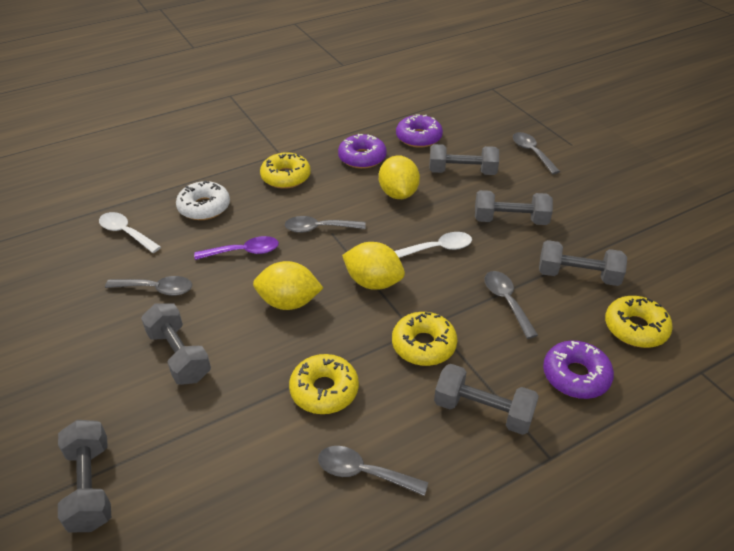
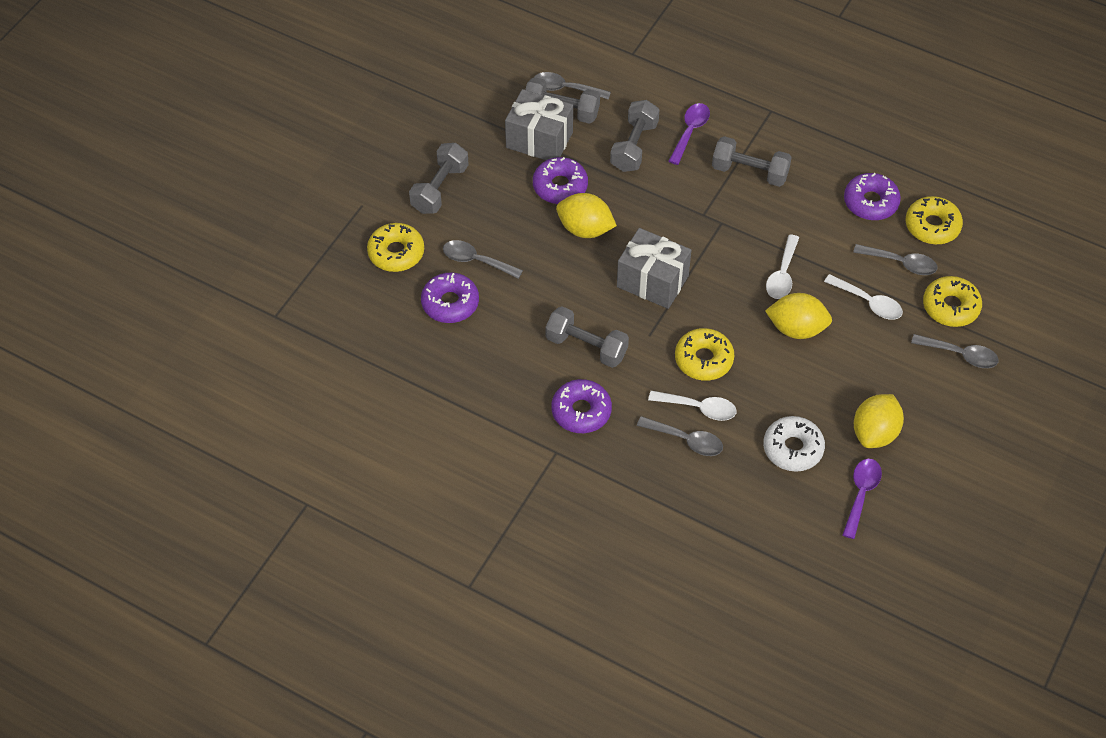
grey dumbbell: [58,420,111,533] [141,303,211,385] [429,144,499,175] [434,364,539,435] [475,190,553,225] [539,240,627,286] = 6 -> [409,143,469,214] [525,77,600,124] [546,306,629,368] [610,100,659,172] [712,136,792,187] = 5
grey gift: none = 0 -> [505,89,573,160] [617,228,691,309] = 2
purple donut: [338,134,387,169] [396,114,443,148] [543,341,614,399] = 3 -> [421,273,479,323] [533,157,588,204] [551,379,612,433] [844,173,901,220] = 4
purple spoon: [194,236,279,260] = 1 -> [669,103,710,165] [842,459,882,539] = 2
white spoon: [99,212,161,253] [394,232,472,258] = 2 -> [648,391,737,421] [766,234,799,299] [824,274,903,320] = 3

